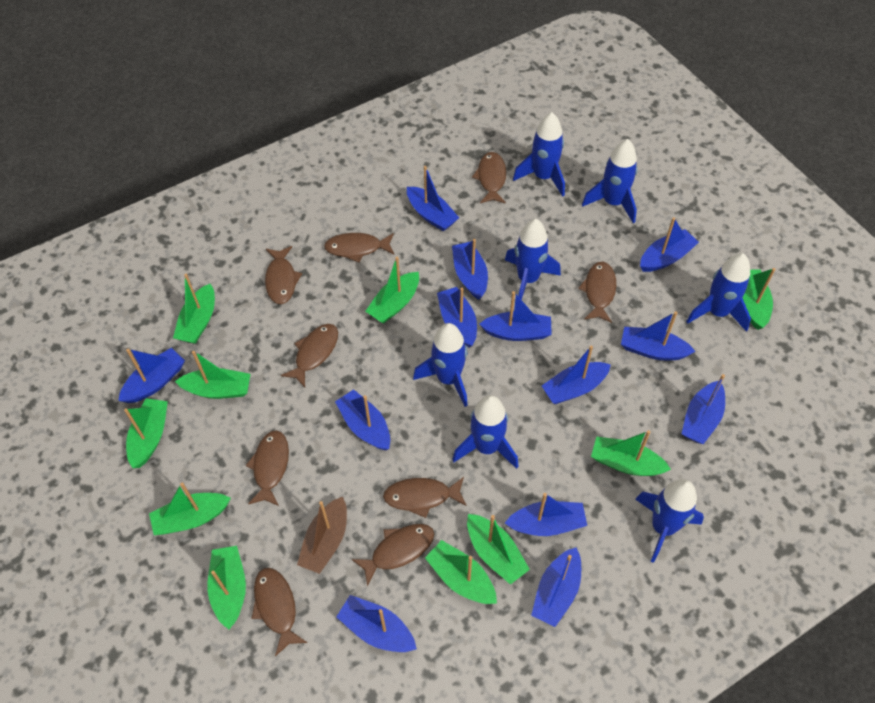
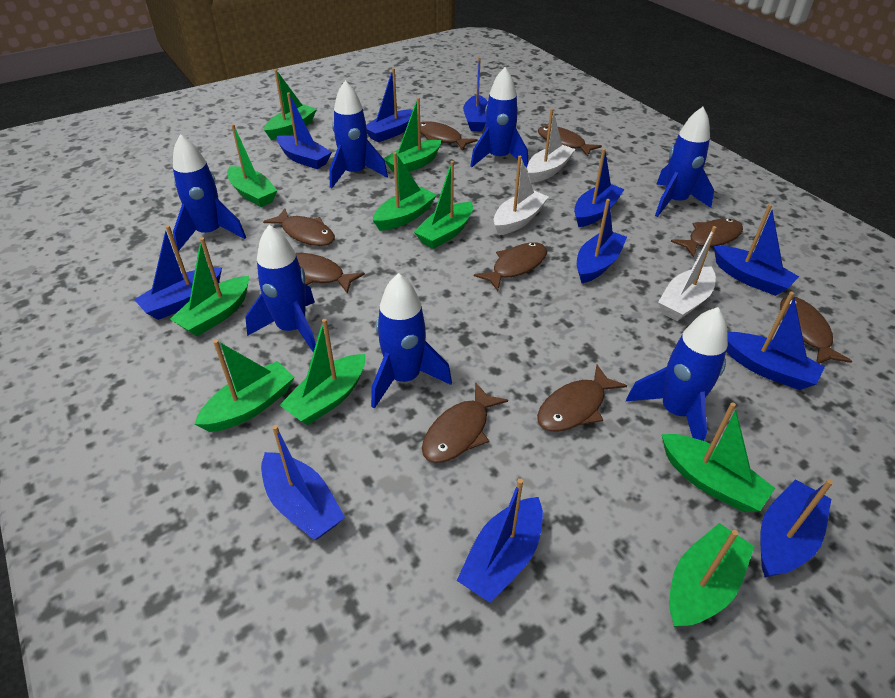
blue boat: [118,348,185,403] [335,389,390,450] [336,595,417,652] [407,166,459,231] [437,287,477,348] [452,239,488,300] [480,291,552,341] [505,493,587,536] [531,547,581,627] [542,345,611,404] [621,311,696,360] [640,217,699,272] [682,374,725,444] = 13 -> [134,225,222,320] [261,425,345,540] [277,93,332,169] [366,68,413,142] [456,478,543,603] [463,57,488,131] [574,148,625,227] [577,199,627,284] [714,204,799,296] [726,292,825,390] [760,479,833,577] = 11
brown boat: [297,497,347,574] = 1 -> none = 0
white boat: none = 0 -> [494,156,548,235] [527,108,575,183] [658,226,717,321] = 3

